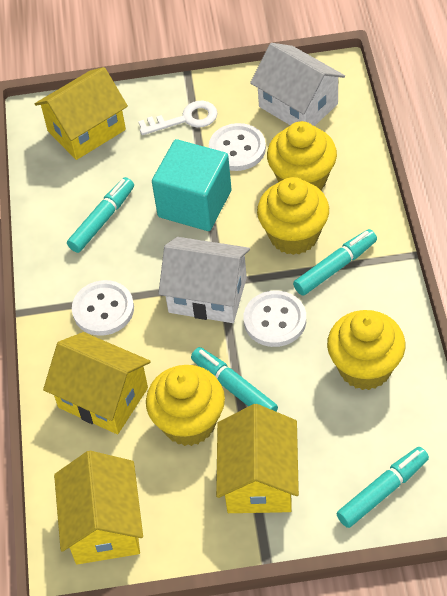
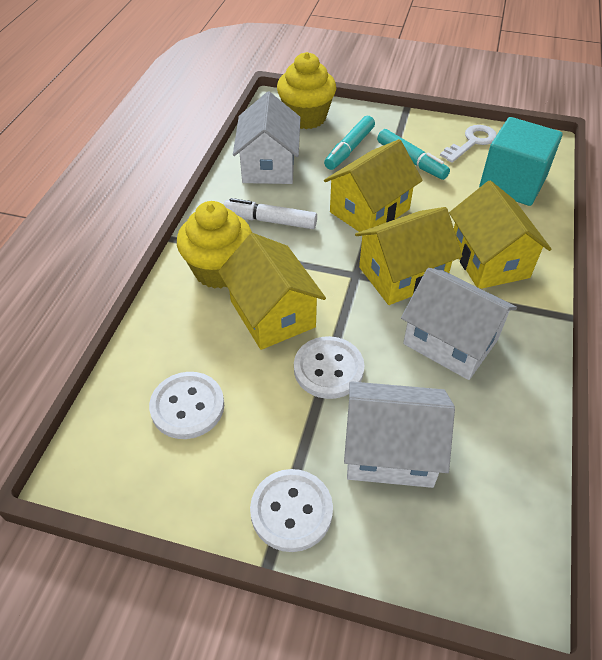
turquoise marker: [67,177,134,253] [191,347,278,412] [293,229,377,296] [337,447,429,528] = 4 -> [324,116,375,170] [377,129,450,180] = 2
white house: [158,237,250,323] [250,43,345,126] = 2 -> [233,91,301,184] [344,381,455,488] [401,268,517,380] = 3
white marker: none = 0 -> [223,198,317,229] = 1
yellow cupcake: [146,365,225,446] [257,177,329,255] [267,121,337,191] [327,310,406,390] = 4 -> [177,201,252,289] [277,52,336,129] = 2

